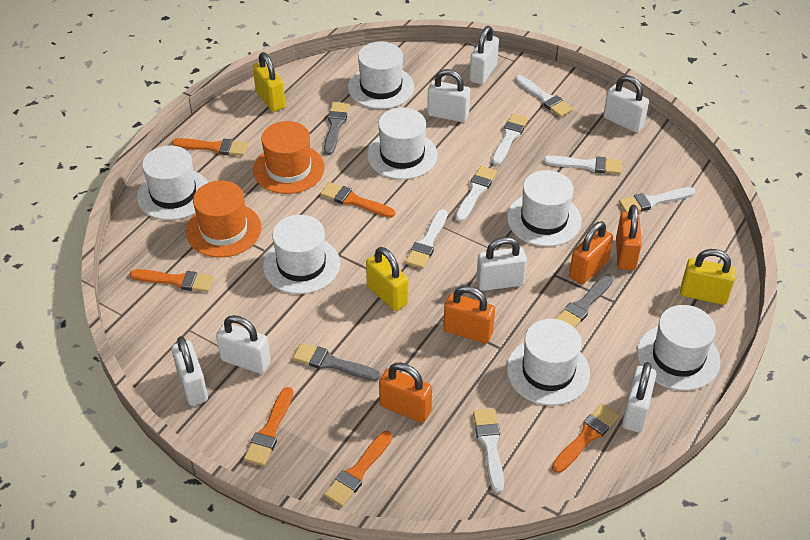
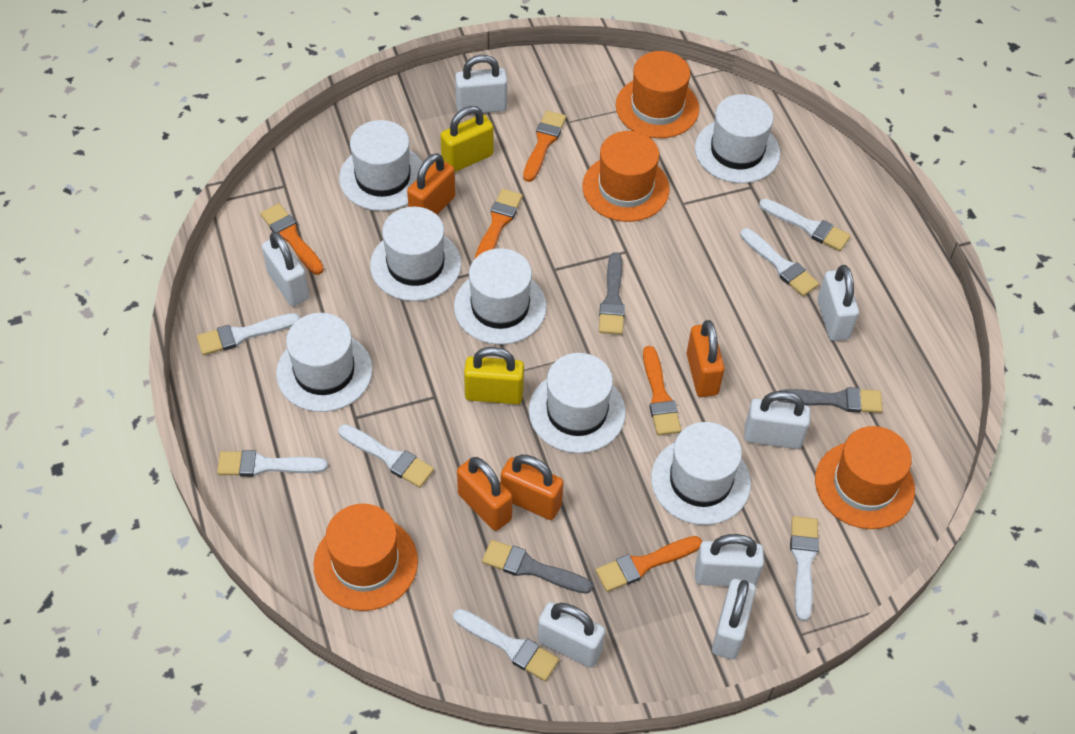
orange brush: [129,269,214,292] [172,138,248,156] [244,387,293,466] [320,182,395,218] [324,431,392,507] [552,404,619,473] = 6 -> [260,203,324,275] [475,189,523,258] [523,110,566,182] [596,536,702,592] [643,346,681,435] = 5
orange hat: [186,180,261,258] [253,121,325,194] = 2 -> [314,504,418,611] [582,131,670,222] [616,51,699,138] [815,426,915,529] = 4
yellow padlock: [253,52,285,112] [366,247,408,311] [680,249,736,305] = 3 -> [440,106,494,172] [464,347,524,404] = 2

